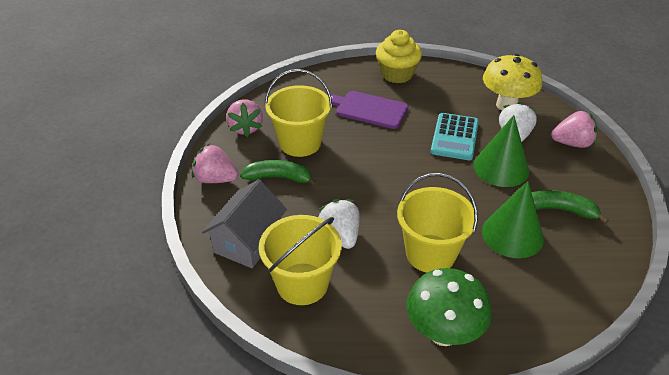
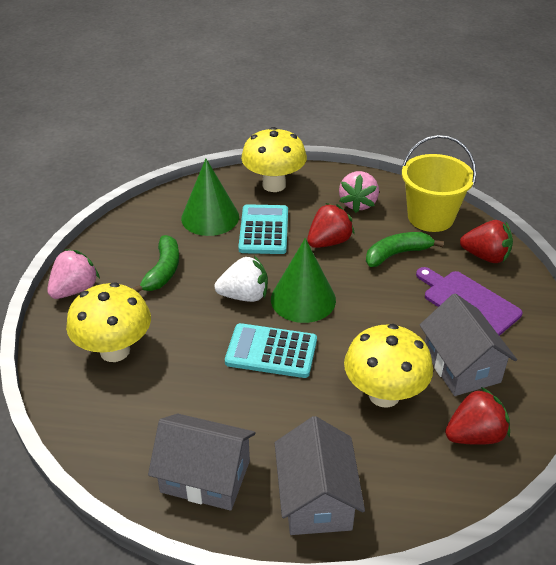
green mushroom: [406,268,492,346] = 1 -> none = 0
grey house: [202,179,287,268] = 1 -> [148,414,256,511] [275,416,365,535] [420,293,517,396] = 3
pink strawberry: [192,144,238,183] [226,99,263,137] [551,111,597,148] = 3 -> [47,249,100,299] [339,171,379,213] = 2
red strawberry: none = 0 -> [307,203,355,248] [445,387,510,445] [460,220,513,263] = 3
turquoise calculator: [431,113,479,160] = 1 -> [225,323,317,378] [238,204,288,254] = 2
white strawberry: [318,199,360,249] [499,102,537,142] = 2 -> [214,256,268,302] = 1
yellow bucket: [259,215,342,305] [265,69,333,157] [397,173,478,273] = 3 -> [402,135,476,232] = 1
yellow cupcake: [376,30,422,83] = 1 -> none = 0
yellow mushroom: [483,54,542,110] = 1 -> [66,282,151,362] [241,127,307,192] [344,324,433,408] = 3

